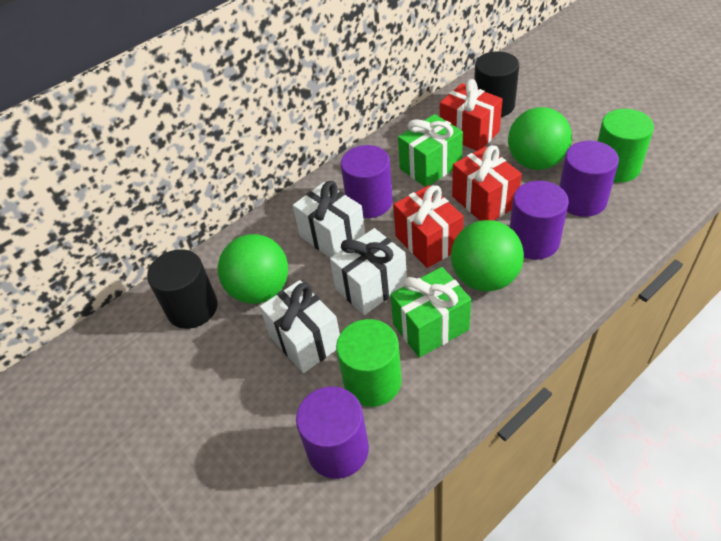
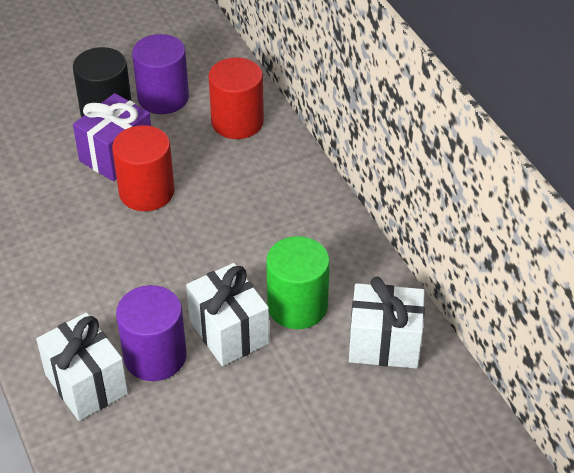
black cylinder: [147,249,218,329] [474,51,519,117] = 2 -> [73,47,131,117] = 1
green ball: [218,234,288,304] [451,220,524,292] [508,107,572,170] = 3 -> none = 0
green cylinder: [336,319,402,407] [598,109,654,183] = 2 -> [266,236,330,329] = 1
green gift: [390,267,471,358] [398,114,463,187] = 2 -> none = 0
purple cylinder: [296,387,369,479] [341,145,393,218] [510,181,569,260] [559,141,619,217] = 4 -> [116,285,187,381] [132,34,189,114] = 2
purple gift: none = 0 -> [73,93,151,181] = 1
red cylinder: none = 0 -> [112,125,175,211] [208,58,264,139] = 2
red gift: [393,185,464,268] [440,79,503,151] [452,145,522,221] = 3 -> none = 0

